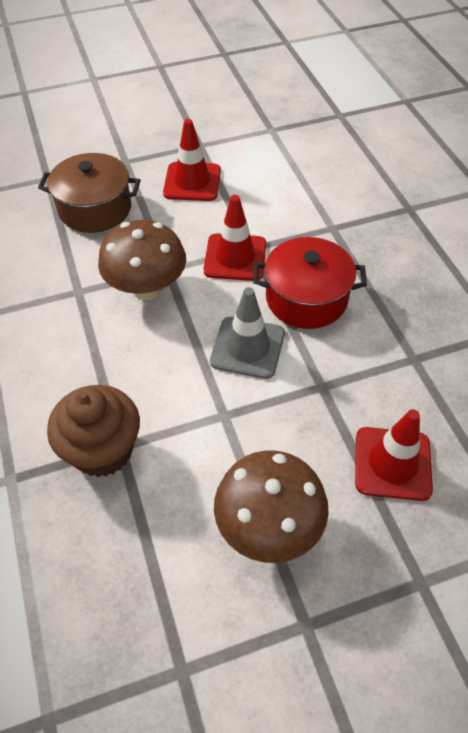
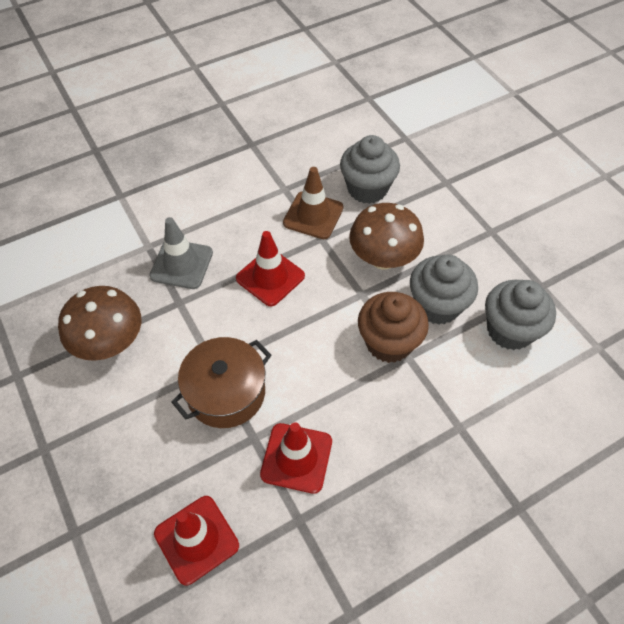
brown traffic cone: none = 0 -> [283,167,344,239] = 1
grey cupcake: none = 0 -> [340,135,400,204] [410,255,478,325] [485,280,556,350] = 3
red pot: [253,237,367,329] = 1 -> none = 0

